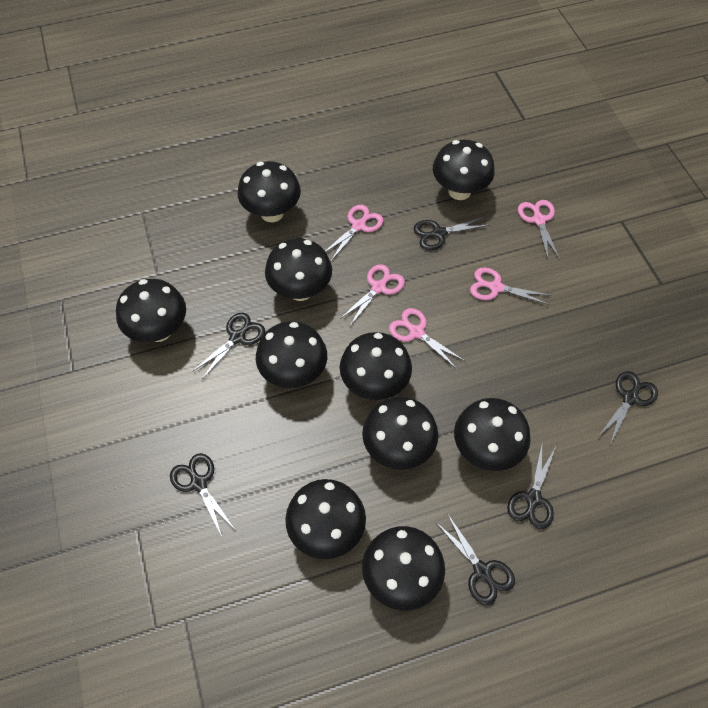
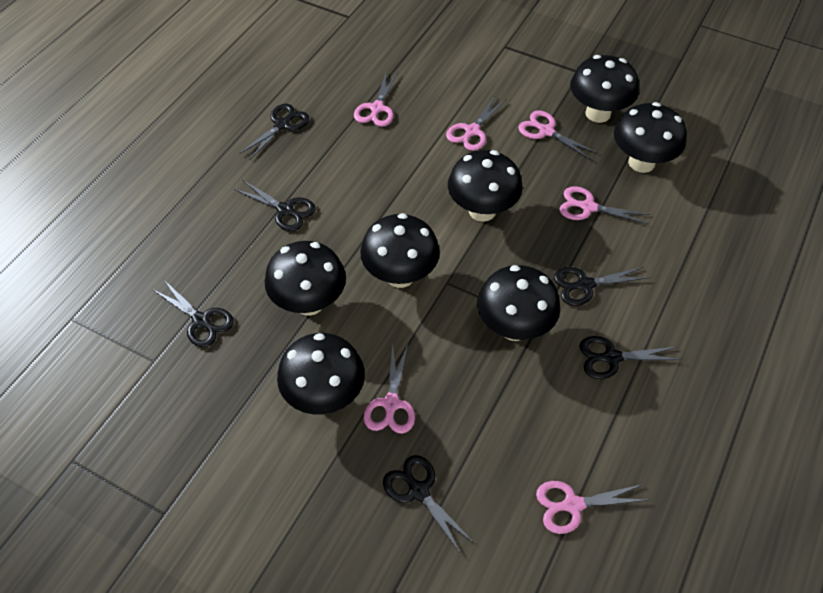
black mushroom: [116,279,186,342] [238,161,301,222] [256,321,327,388] [265,238,332,301] [285,479,366,559] [340,332,412,400] [362,397,438,470] [362,526,445,611] [433,140,495,200] [454,398,531,471] = 10 -> [265,241,346,316] [277,333,365,415] [360,213,440,288] [448,150,522,222] [477,265,560,341] [570,55,639,123] [614,102,687,173] = 7
pink scissors: [325,205,383,261] [340,264,405,326] [389,308,465,369] [470,268,551,305] [518,200,560,260] = 5 -> [354,73,398,127] [364,345,415,434] [446,96,506,151] [518,111,598,160] [536,481,647,534] [560,186,650,224] = 6

